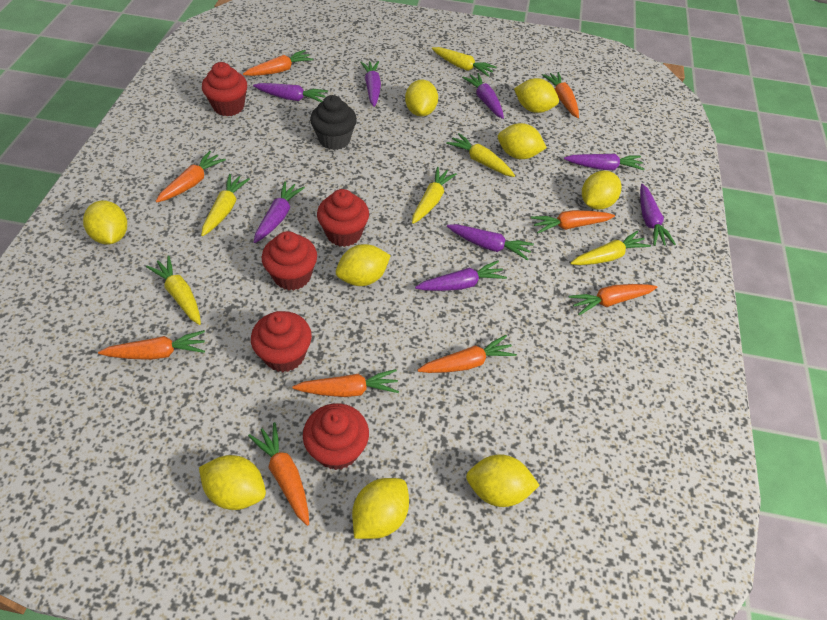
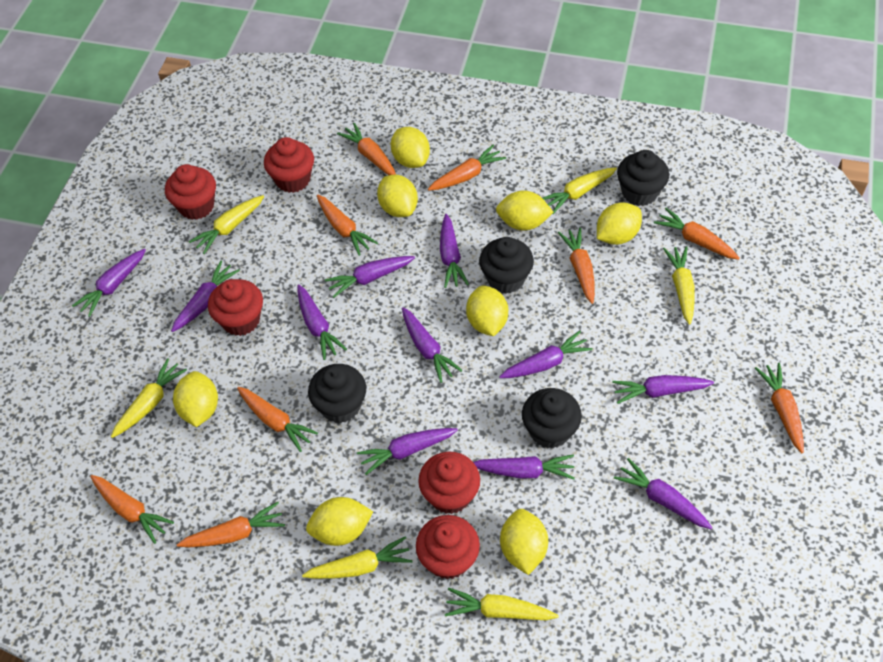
black cupcake: [310,95,357,150] = 1 -> [308,364,366,423] [479,237,534,294] [522,388,582,449] [617,150,669,206] = 4
purple carrot: [253,83,328,102] [254,181,305,243] [360,61,381,107] [415,261,507,291] [447,224,534,261] [462,73,504,119] [564,154,644,170] [640,184,676,246] = 8 -> [72,249,146,317] [171,260,240,332] [297,284,347,360] [325,256,415,298] [357,428,458,475] [402,307,462,383] [440,214,469,288] [473,454,575,479] [499,331,593,378] [612,375,714,404] [614,458,712,529] = 11
yellow lemon: [83,200,127,244] [199,455,266,510] [336,244,391,286] [352,478,409,539] [405,80,438,116] [466,454,540,507] [498,123,547,159] [514,78,559,113] [582,171,622,210] = 9 -> [173,371,218,427] [306,497,373,546] [377,175,418,217] [391,127,430,168] [466,286,508,337] [496,190,553,231] [500,509,548,575] [597,203,642,245] = 8

